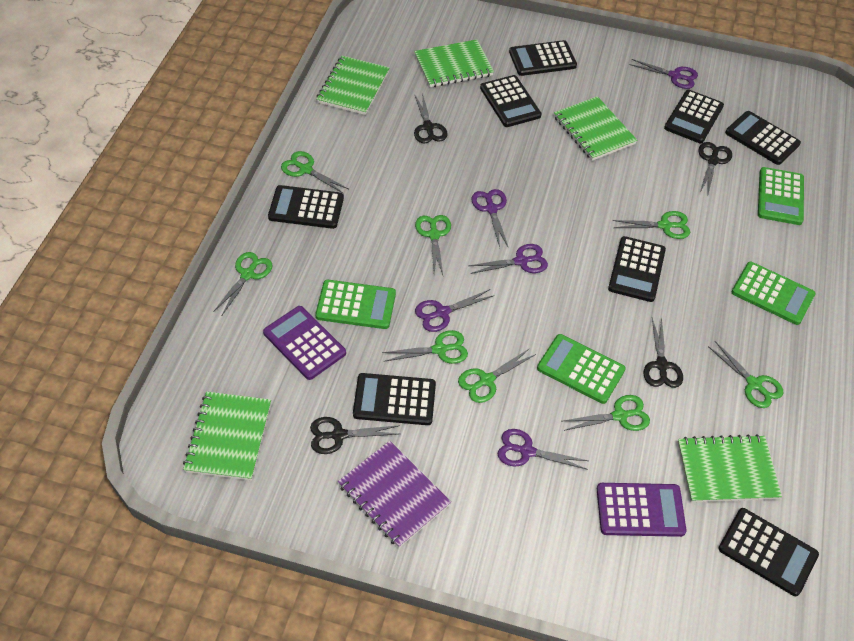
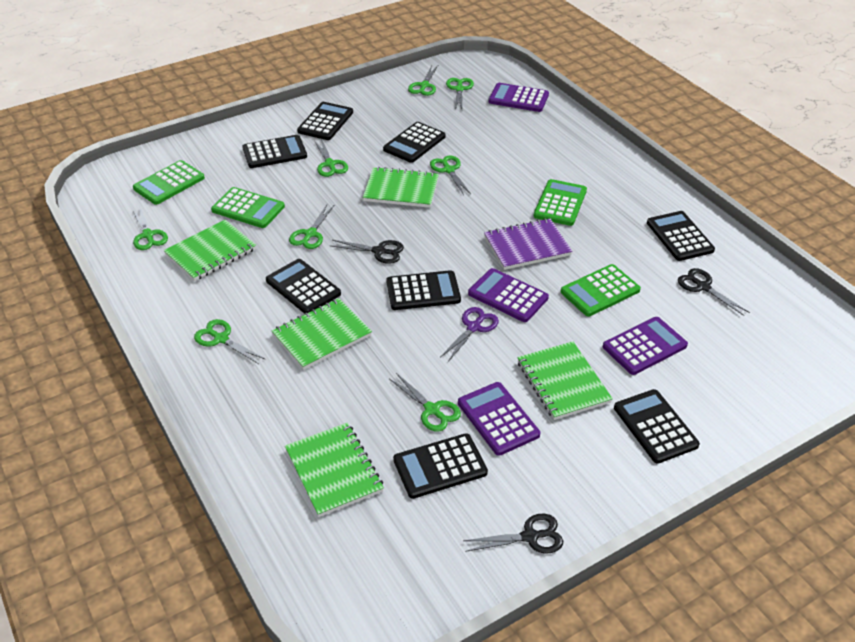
black scissors: [310,417,400,454] [414,93,448,144] [643,317,683,388] [698,142,732,194] = 4 -> [331,240,404,264] [464,514,563,554] [678,268,750,316] = 3
purple calculator: [263,306,346,380] [597,483,687,537] = 2 -> [458,382,540,456] [468,268,549,322] [488,83,549,112] [603,317,688,375] = 4
purple scissors: [415,289,495,332] [469,244,548,274] [471,189,509,248] [498,429,588,470] [629,59,698,89] = 5 -> [440,307,499,362] = 1

